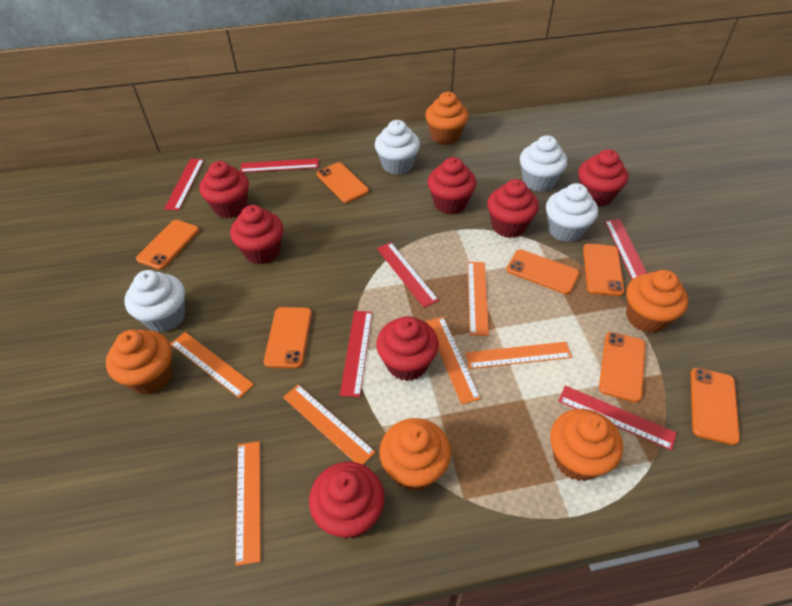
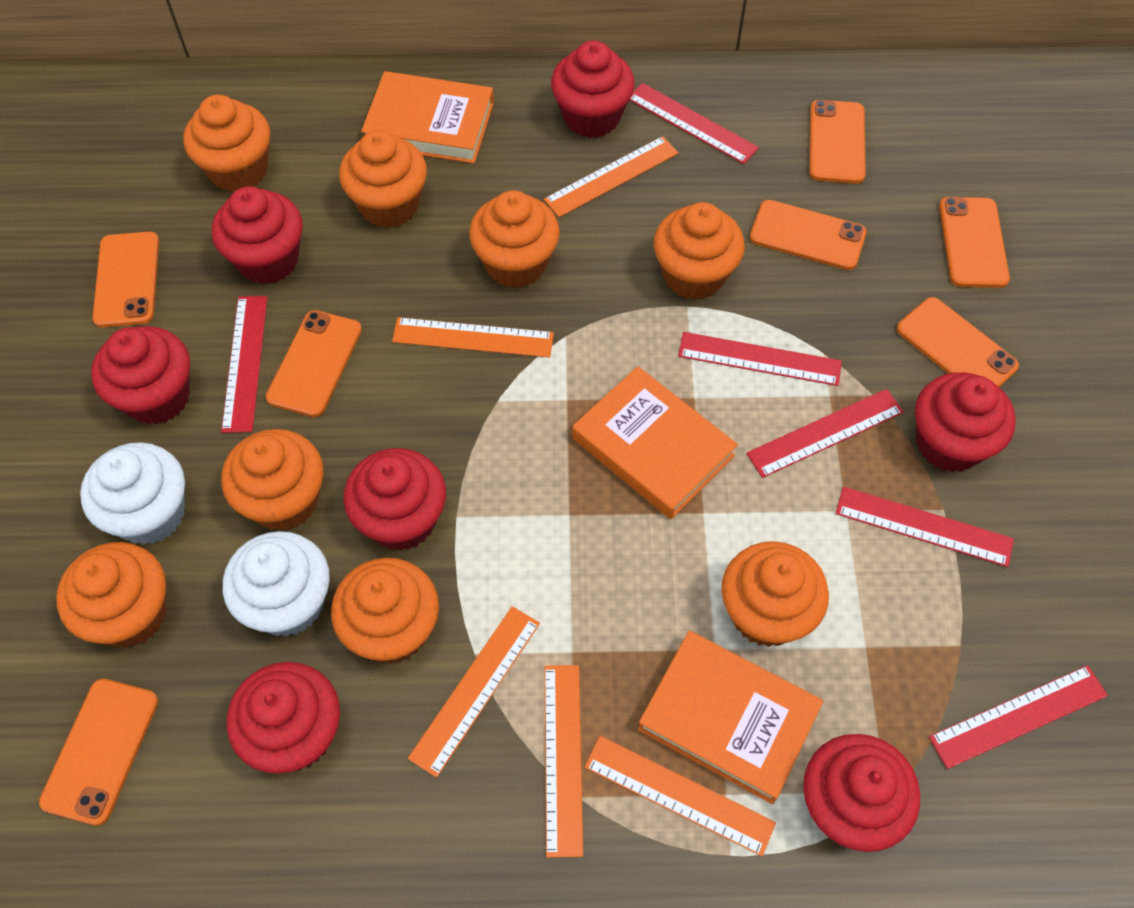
orange book: none = 0 -> [361,71,494,164] [572,366,738,519] [638,631,823,804] = 3
orange cupcake: [106,330,173,394] [379,418,451,491] [425,92,468,145] [550,409,623,481] [626,270,688,333] = 5 -> [56,542,167,648] [183,95,270,192] [221,429,324,531] [331,558,439,664] [339,130,427,228] [469,190,560,288] [654,202,745,300] [721,541,829,647] = 8
orange ruler: [170,332,254,398] [236,441,261,566] [283,384,376,465] [426,317,481,405] [466,342,572,369] [468,262,489,336] = 6 -> [392,317,554,358] [408,606,540,778] [544,136,679,217] [545,665,583,858] [584,736,776,856] = 5
white cupcake: [124,270,185,333] [375,120,420,175] [520,135,567,192] [546,183,598,242] = 4 -> [80,442,185,545] [223,531,330,637] = 2

